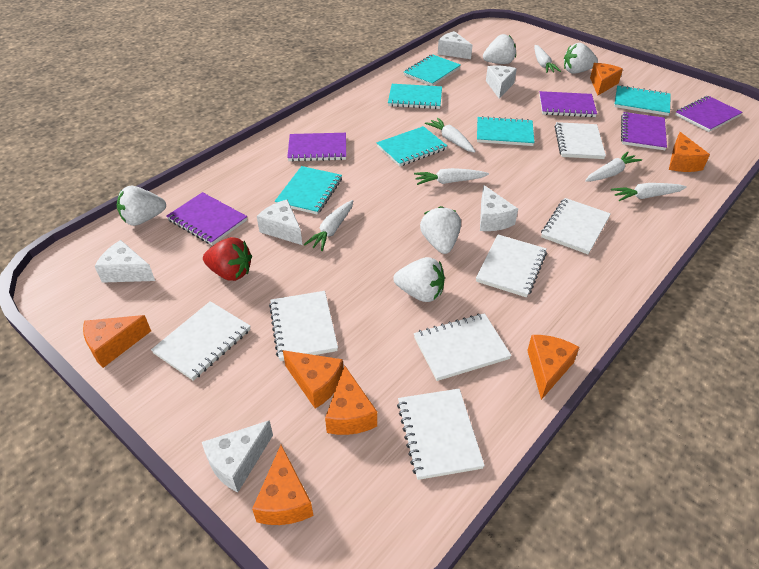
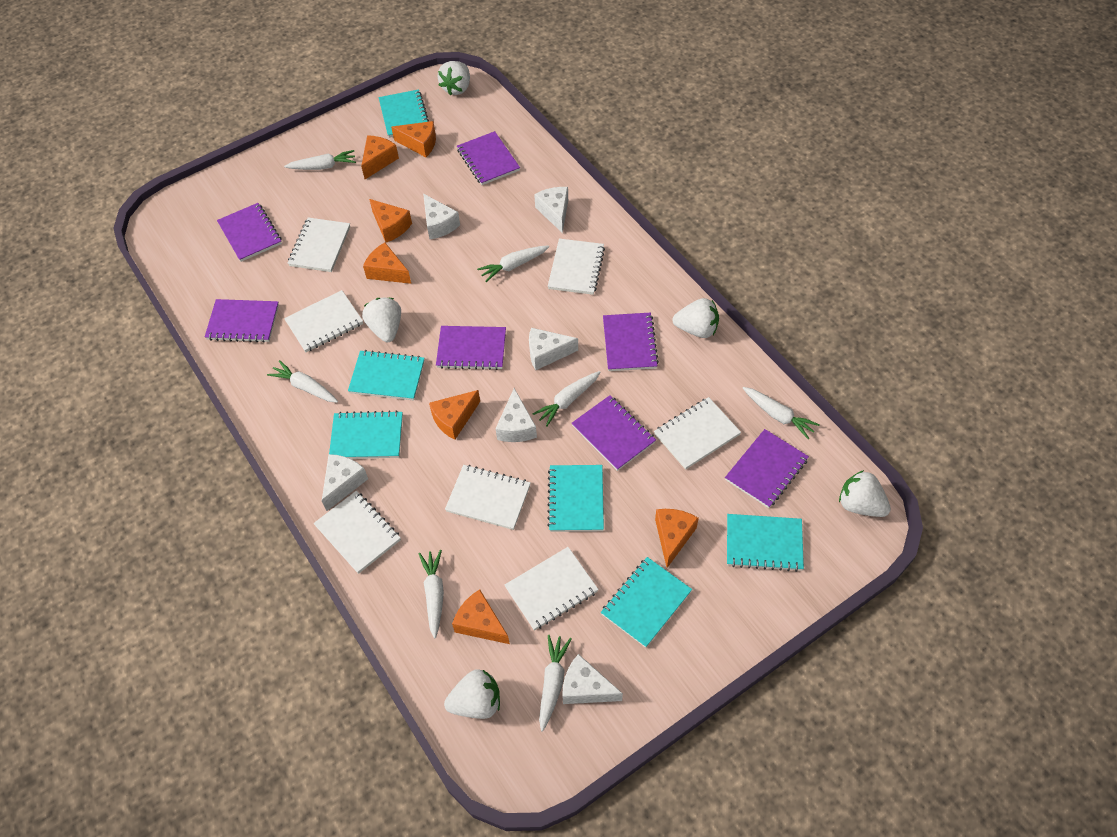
purple notebook: [166,192,247,245] [287,133,346,162] [539,91,597,117] [621,112,667,150] [675,96,743,132] = 5 -> [205,299,279,343] [217,203,282,262] [436,326,506,370] [457,131,520,185] [572,395,656,471] [603,313,659,371] [725,429,809,508] = 7
red strawberry: [203,237,252,281] = 1 -> none = 0
white carrot: [304,200,353,251] [414,168,489,185] [425,118,476,153] [534,45,561,73] [585,151,642,182] [611,183,687,201] = 6 -> [267,360,338,403] [284,150,356,170] [418,550,444,638] [477,245,549,282] [533,371,601,427] [539,635,572,731] [743,387,820,439] = 7

